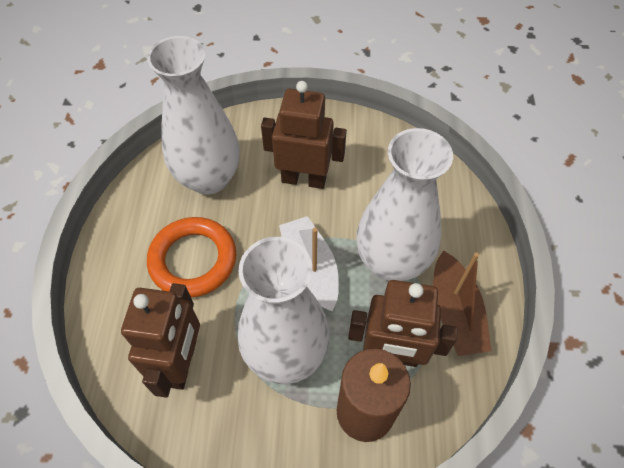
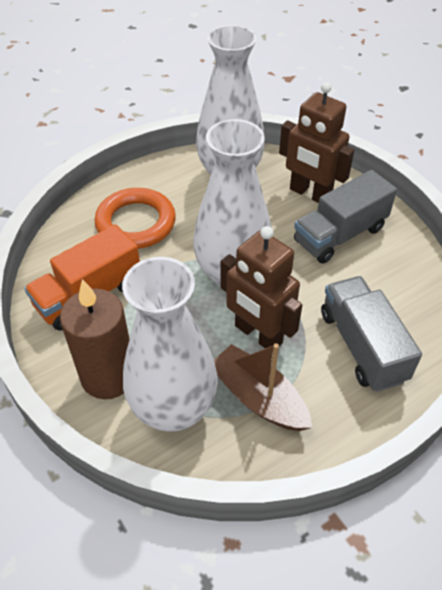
brown robot: [121,283,200,398] [261,81,347,189] [348,280,457,367] = 3 -> [221,226,302,353] [279,82,354,203] = 2
grey truck: none = 0 -> [294,170,397,264] [321,276,422,392] = 2
orange truck: none = 0 -> [24,224,140,331] = 1
white boat: [279,216,339,311] = 1 -> none = 0

